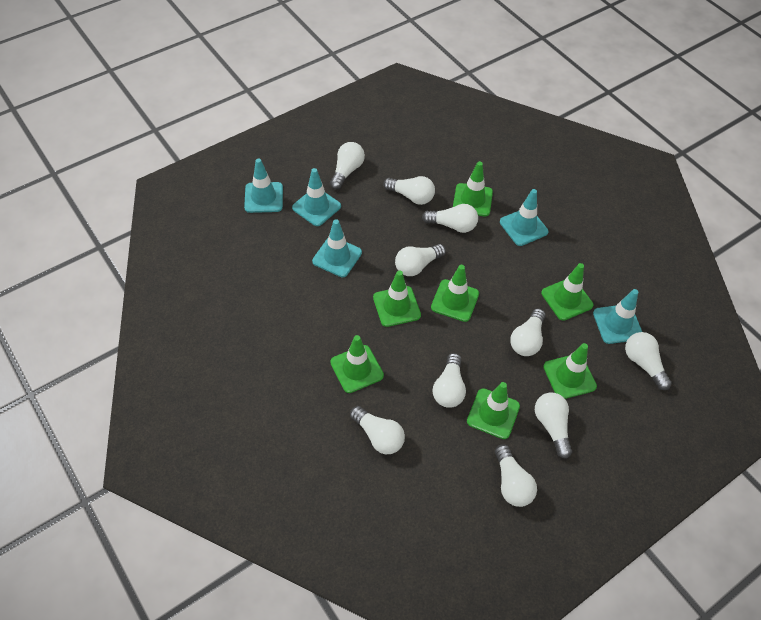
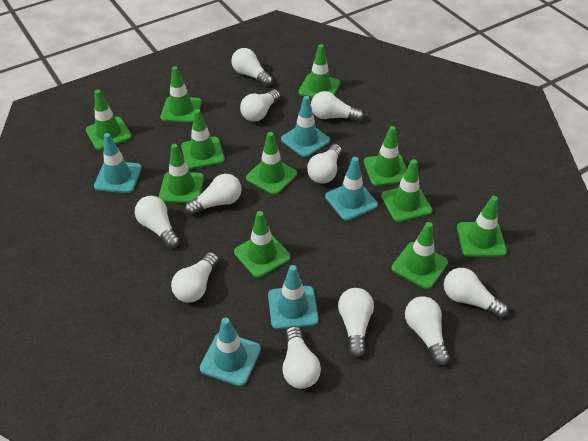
green traffic cone: [330,335,384,393] [373,270,421,327] [431,265,479,322] [453,161,493,217] [467,382,520,439] [541,263,593,321] [543,343,597,399] = 7 -> [86,89,132,150] [159,144,204,203] [160,66,202,123] [181,109,225,169] [234,211,291,278] [246,132,297,195] [298,44,340,98] [364,126,407,186] [381,159,432,222] [391,222,448,289] [457,196,507,257] = 11
white light bulb: [330,142,365,189] [350,406,405,454] [383,176,435,205] [395,244,446,276] [422,204,478,233] [433,353,466,408] [495,444,537,507] [510,308,546,356] [535,392,572,459] [625,332,672,390] = 10 -> [135,196,180,248] [171,252,219,303] [185,174,242,215] [231,48,273,86] [240,89,280,122] [282,326,321,389] [307,144,342,184] [311,91,364,122] [338,288,374,358] [405,296,450,365] [444,268,508,318] = 11

